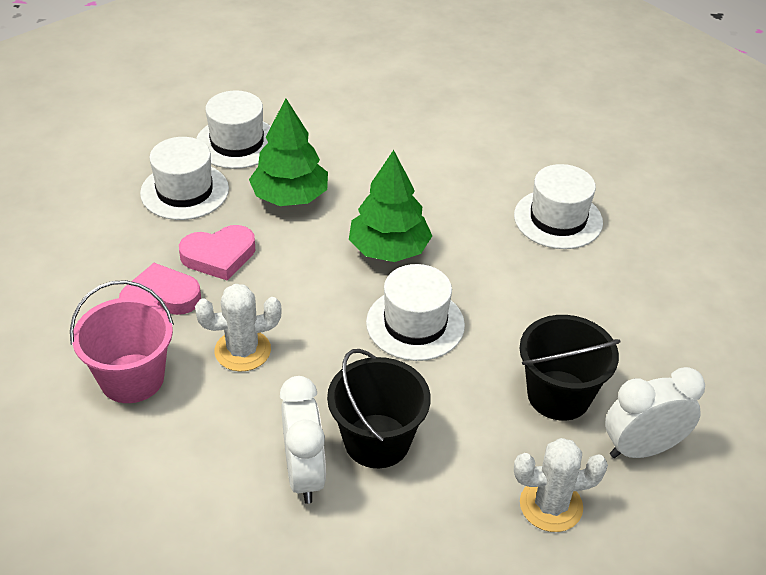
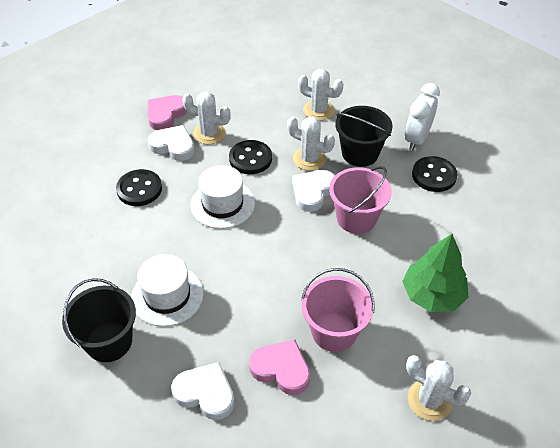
black button: none = 0 -> [116,169,162,206] [229,140,272,174] [412,156,457,192] = 3
green tree: [249,99,328,206] [349,150,432,262] = 2 -> [402,234,469,312] = 1
pink bucket: [70,280,174,403] = 1 -> [301,268,375,352] [329,166,392,234] = 2
white cactus: [195,284,282,372] [514,438,608,532] = 2 -> [182,92,231,145] [287,116,335,171] [298,69,343,121] [406,355,471,421] = 4
white clock: [280,376,326,504] [605,367,705,458] = 2 -> [405,83,440,151] = 1
white hat: [140,137,229,220] [196,90,271,169] [366,264,465,361] [514,164,603,249] = 4 -> [131,254,203,327] [190,165,255,229] = 2
white heart: none = 0 -> [148,125,195,161] [171,362,234,420] [292,170,335,212] = 3

